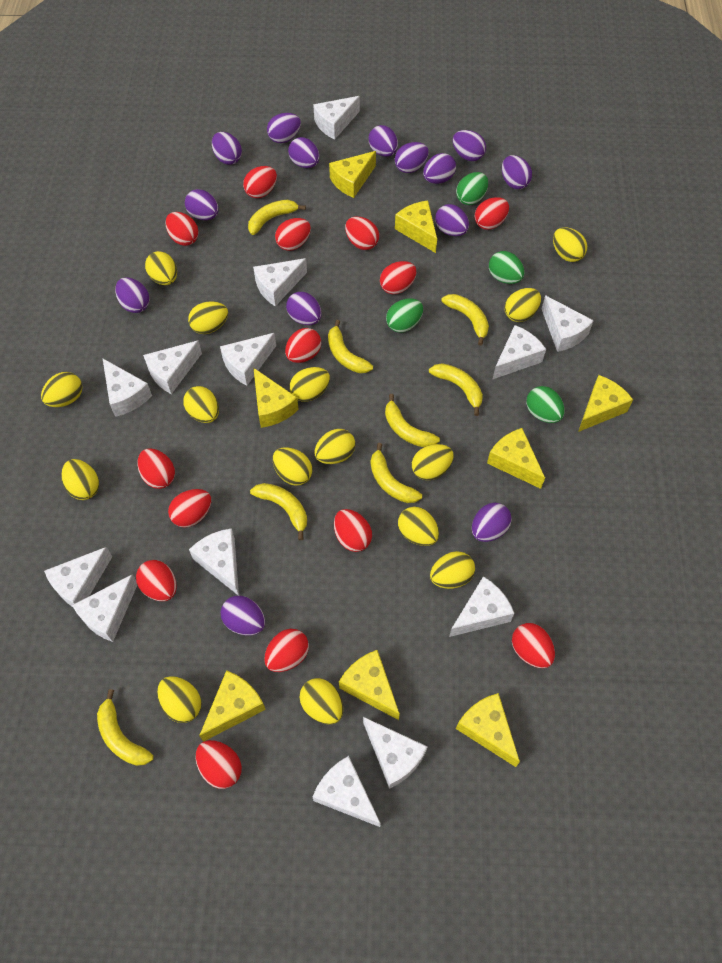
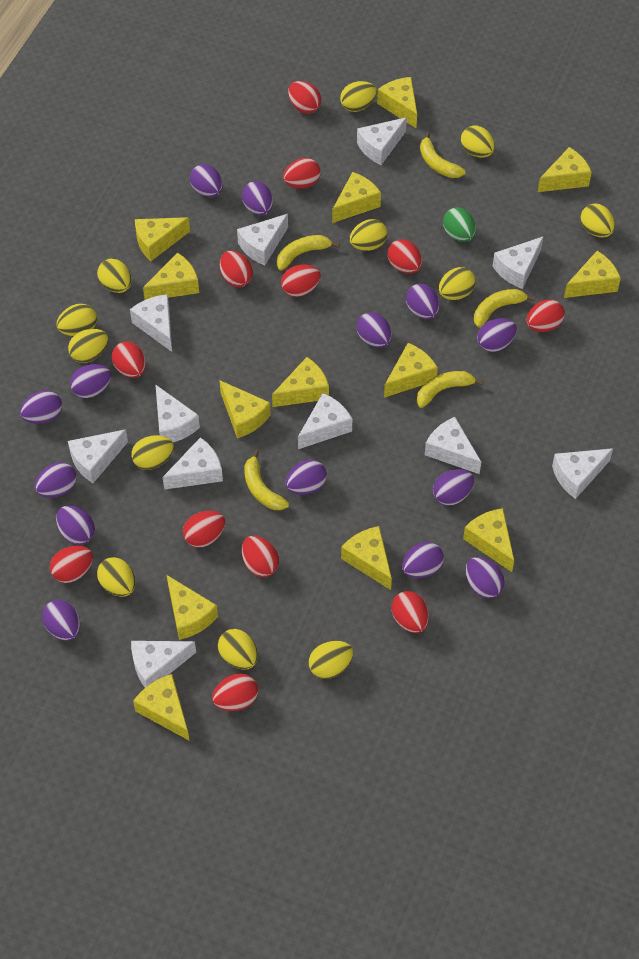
green egg: [386,298,423,333] [456,172,488,205] [489,251,524,284] [526,386,565,423] = 4 -> [443,207,476,242] = 1
red egg: [136,560,177,601] [138,448,175,489] [165,212,199,246] [168,489,211,528] [196,740,242,789] [243,166,277,198] [264,629,309,672] [275,218,311,251] [285,328,321,363] [334,509,372,552] [345,217,379,250] [380,261,416,294] [474,197,509,230] [512,623,555,668] = 14 -> [50,546,93,583] [112,341,146,378] [183,511,225,547] [212,674,258,711] [220,251,253,287] [242,536,279,577] [281,264,321,297] [283,158,321,189] [288,81,321,114] [387,239,422,273] [392,591,429,633] [526,299,565,332] = 12
white cheese: [44,547,113,607] [72,574,137,642] [102,358,152,417] [143,340,202,394] [189,528,239,596] [220,333,276,386] [253,258,307,306] [312,756,381,827] [313,96,360,140] [363,717,428,789] [449,576,515,637] [492,325,546,380] [542,295,594,352] = 13 -> [68,429,128,483] [130,294,172,352] [131,641,196,687] [155,384,200,442] [163,437,223,490] [237,214,288,265] [298,393,352,449] [357,117,407,165] [425,417,481,474] [493,236,544,289] [552,448,613,499] = 11
yellow banana: [97,689,154,766] [248,200,306,235] [250,483,307,540] [328,320,373,373] [371,443,422,503] [385,394,440,447] [429,363,483,416] [441,294,489,346] = 8 -> [244,450,289,510] [277,235,340,271] [417,371,484,408] [420,132,466,178] [474,289,535,328] = 5
yellow cheese: [199,670,266,742] [254,368,299,428] [329,151,376,198] [339,650,400,720] [395,200,437,253] [456,693,520,767] [487,428,545,489] [578,375,633,432] = 8 -> [133,674,190,741] [135,217,190,261] [143,253,199,300] [167,575,218,640] [219,380,271,438] [272,357,329,407] [332,172,381,223] [341,526,392,590] [377,77,417,128] [384,343,438,398] [463,508,514,572] [538,147,592,192] [564,251,621,298] = 13
yellow egg: [41,372,82,407] [61,459,99,500] [145,251,177,285] [157,676,201,723] [183,386,219,423] [188,301,228,334] [273,447,312,486] [290,367,330,402] [299,678,343,724] [314,429,356,464] [398,507,439,546] [412,444,453,480] [430,551,475,589] [505,288,541,322] [553,227,587,262] = 15 -> [56,304,97,336] [68,329,108,363] [97,259,132,293] [97,557,135,597] [131,435,174,470] [218,629,258,670] [309,641,353,679] [340,81,377,112] [350,219,387,251] [438,267,476,300] [461,126,495,158] [580,203,615,238] = 12

